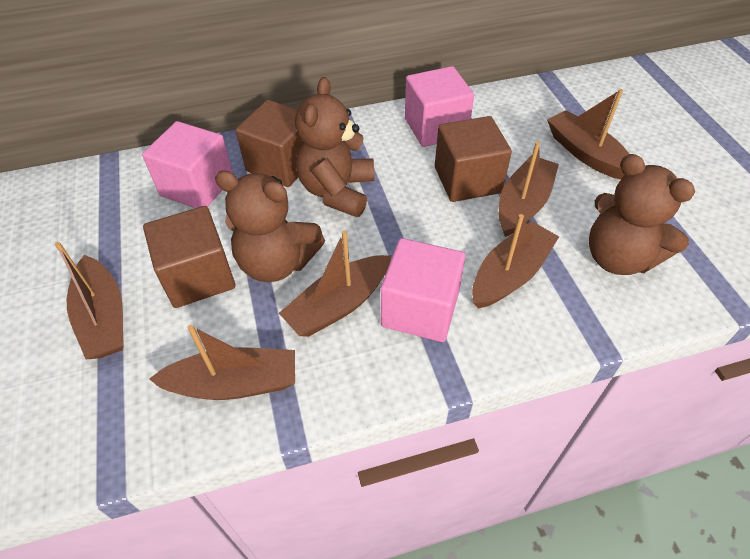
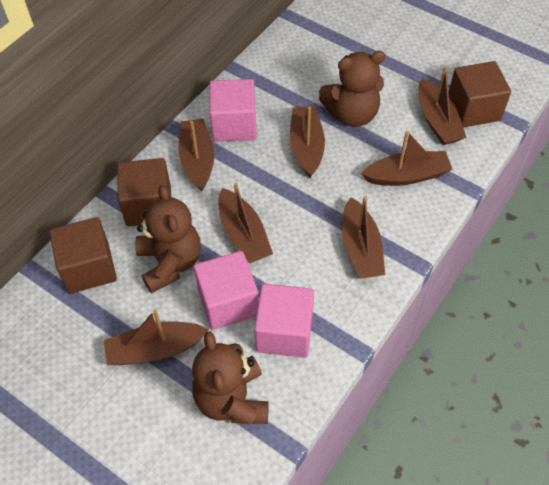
brown boat: [55,242,124,360] [149,325,295,400] [279,231,392,337] [472,214,559,308] [499,141,559,237] [547,89,629,180] = 6 -> [104,309,209,365] [179,119,214,191] [218,183,273,263] [290,106,325,177] [342,196,385,279] [361,131,452,186] [418,66,467,145] = 7

